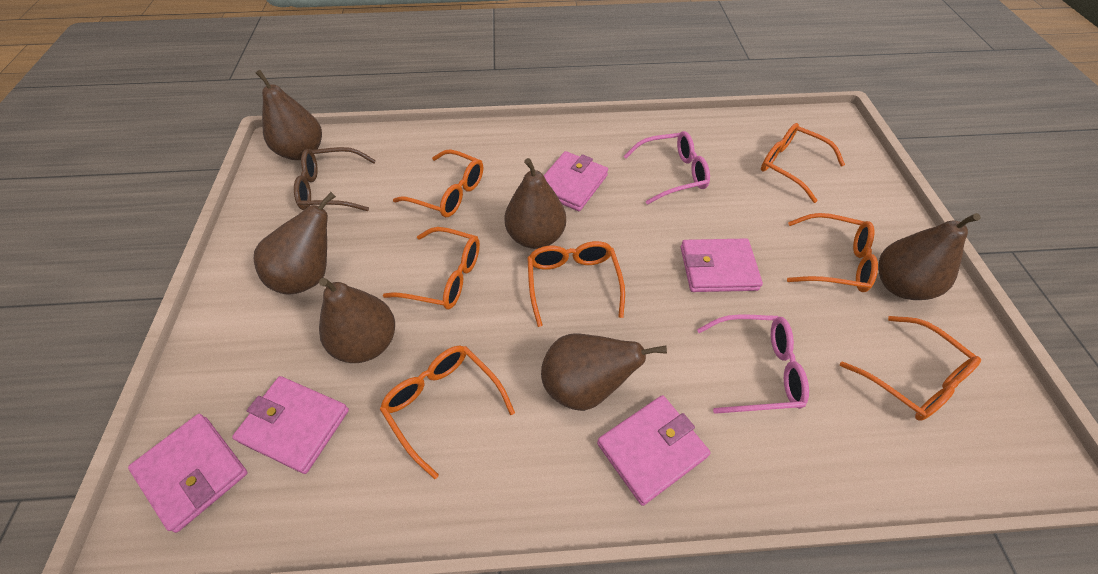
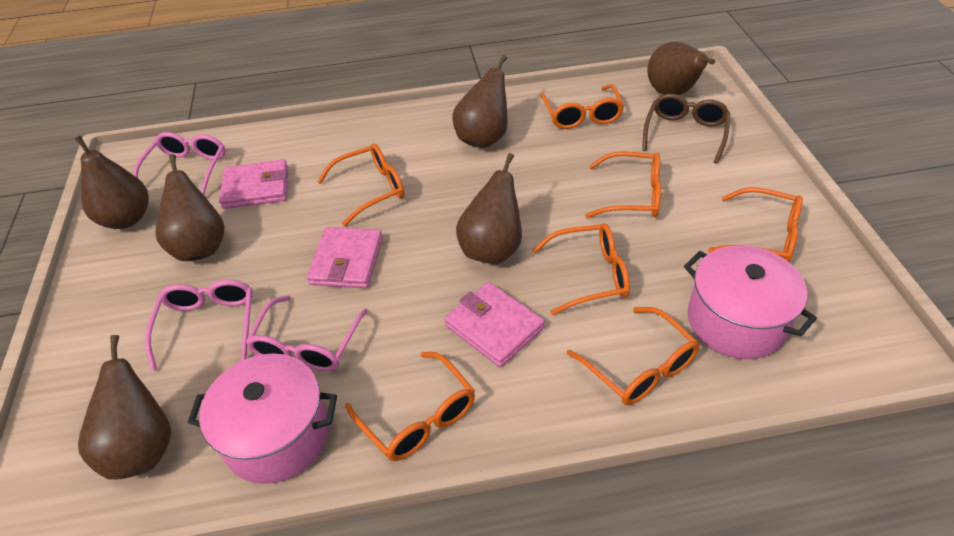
pink glasses: [624,131,710,205] [697,314,809,414] = 2 -> [134,132,226,195] [145,280,253,371] [246,295,368,371] = 3
pink pot: none = 0 -> [188,354,337,484] [684,245,817,359] = 2
pink wallet: [128,414,248,533] [232,376,349,474] [544,151,608,211] [597,395,711,506] [681,239,763,292] = 5 -> [219,159,288,209] [307,227,383,288] [444,282,545,367] = 3

